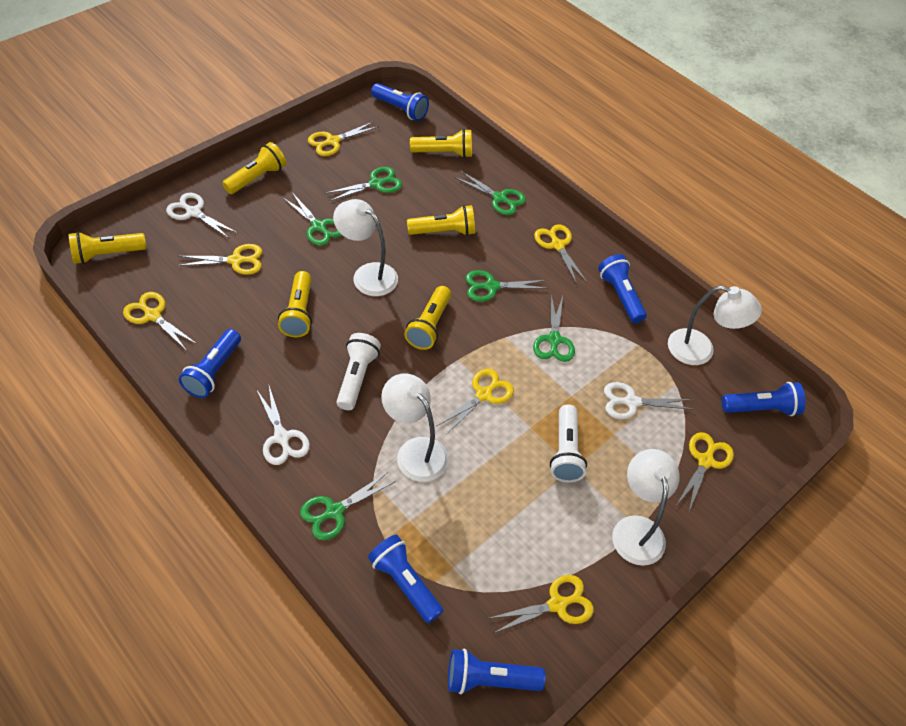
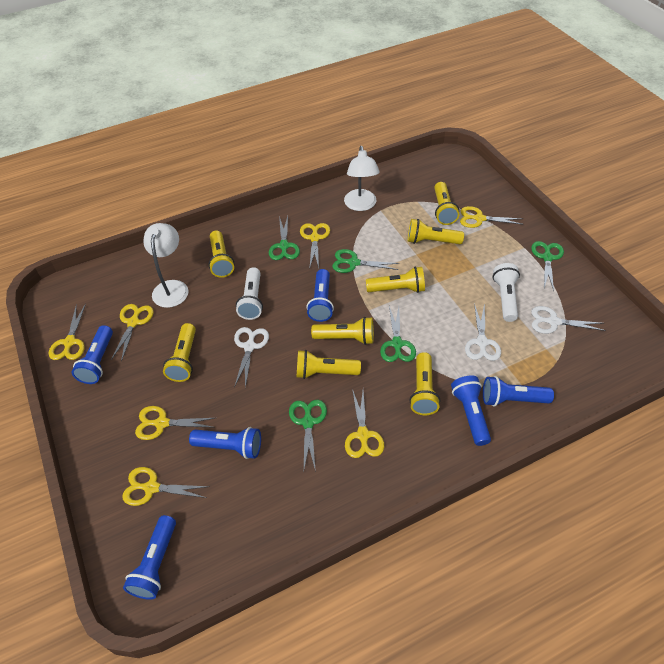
green scissors: [283,193,342,246] [300,472,396,540] [326,167,402,201] [454,171,526,215] [465,270,549,302] [533,295,575,362] = 6 -> [269,216,300,260] [289,400,327,472] [332,249,399,273] [380,306,416,362] [531,241,564,291] = 5
white lamp: [333,199,398,296] [381,374,449,482] [612,449,680,566] [668,285,762,365] = 4 -> [144,223,188,308] [344,146,380,211] = 2
yellow flashlight: [69,232,146,264] [222,142,286,194] [278,271,312,337] [404,286,451,350] [407,205,475,236] [410,129,472,158] = 6 -> [163,323,196,382] [208,231,234,278] [296,350,361,379] [311,317,374,345] [366,267,425,293] [408,219,464,244] [409,352,440,415] [434,182,459,225] = 8

